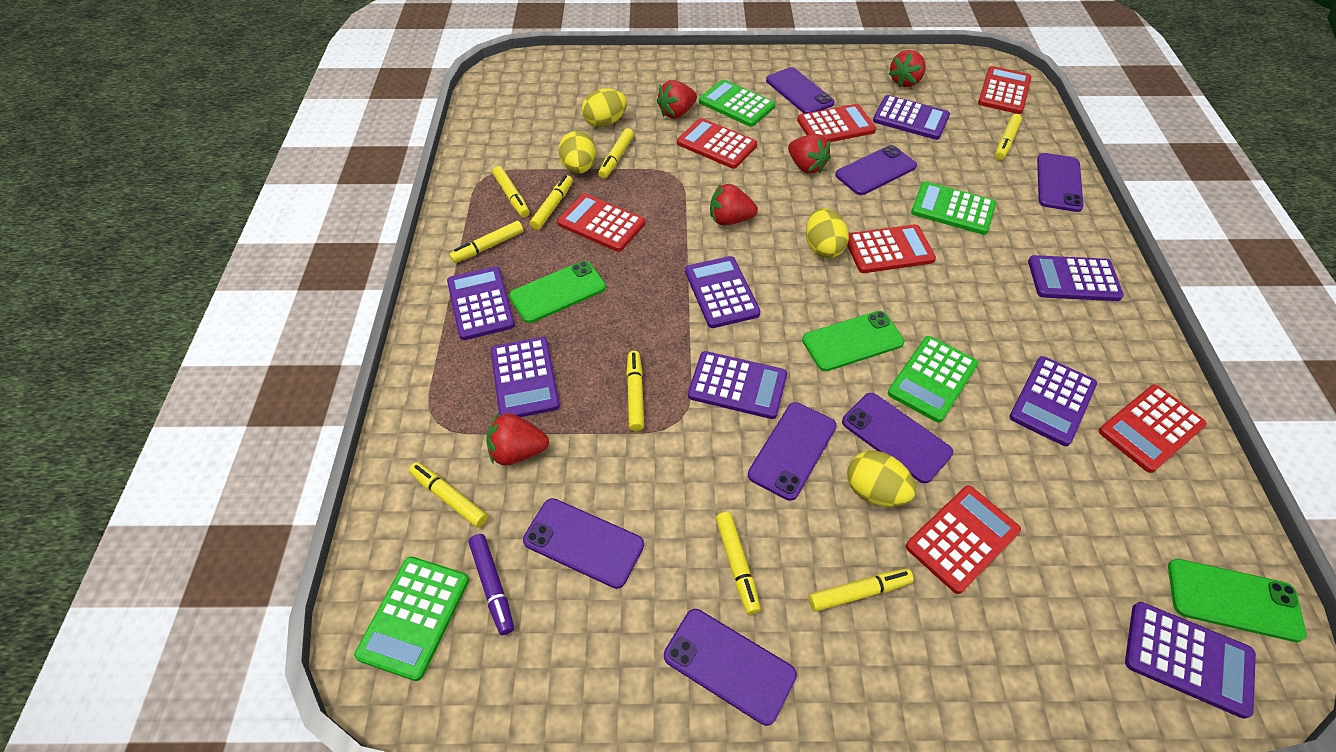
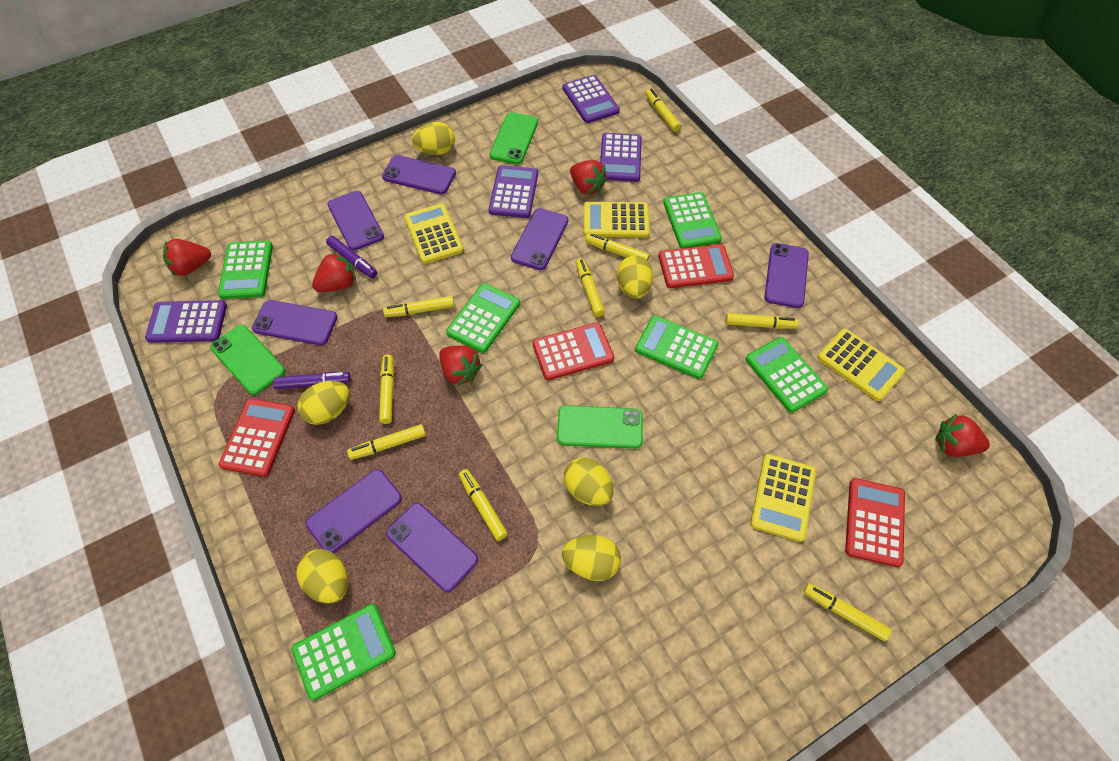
green calculator: [354,556,469,681] [699,79,775,127] [887,336,978,423] [911,181,996,235] = 4 -> [218,241,273,299] [292,604,396,700] [446,283,520,353] [635,315,718,379] [663,192,722,249] [745,337,828,413] = 6
purple calculator: [447,266,515,340] [491,337,560,417] [685,256,760,328] [688,351,787,419] [873,95,950,140] [1009,356,1097,446] [1028,255,1124,301] [1125,602,1256,719] = 8 -> [145,300,227,343] [489,165,538,218] [563,75,620,123] [600,133,642,182] = 4
purple marker: [468,534,514,635] = 1 -> [273,372,350,389] [326,236,377,278] = 2
red calculator: [557,194,645,252] [677,118,757,169] [797,104,876,142] [847,224,936,273] [906,485,1021,594] [978,66,1031,114] [1099,385,1207,473] = 7 -> [219,399,295,477] [532,322,614,380] [659,244,734,288] [845,478,905,567] = 4
yellow calculator: none = 0 -> [404,203,464,264] [584,202,650,238] [750,454,816,542] [818,329,905,401] = 4
yellow egg: [559,131,596,174] [582,88,627,127] [806,208,849,258] [847,450,916,507] = 4 -> [296,549,348,604] [297,381,350,425] [412,122,455,155] [562,535,621,581] [564,457,614,506] [617,255,653,299] = 6

